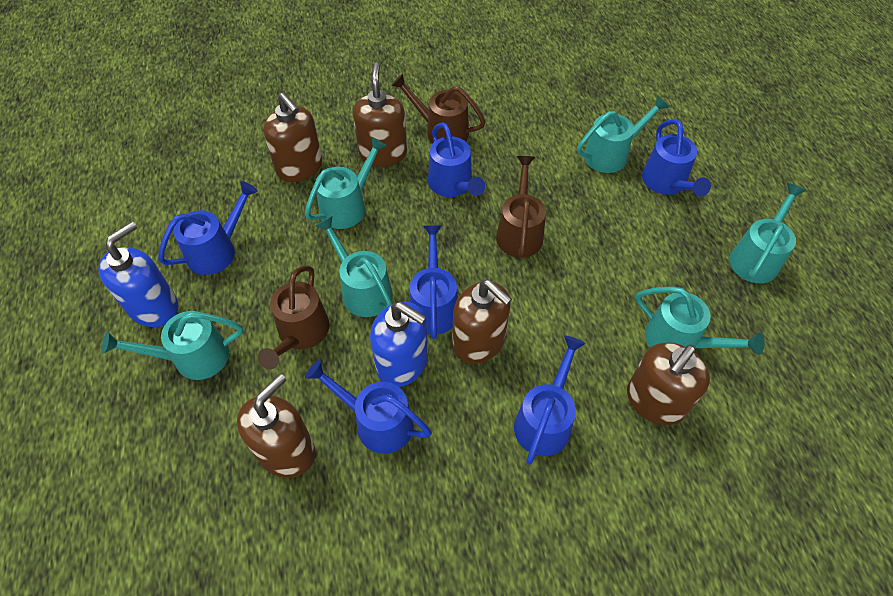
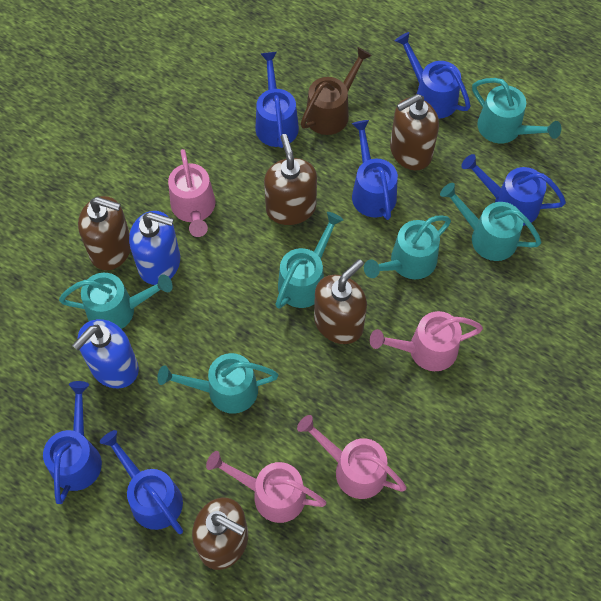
brown watering can: [258,265,330,369] [391,74,486,143] [496,156,546,258] = 3 -> [301,47,372,135] = 1
pink watering can: none = 0 -> [168,149,216,237] [206,451,326,523] [297,415,407,499] [370,311,483,371] = 4

